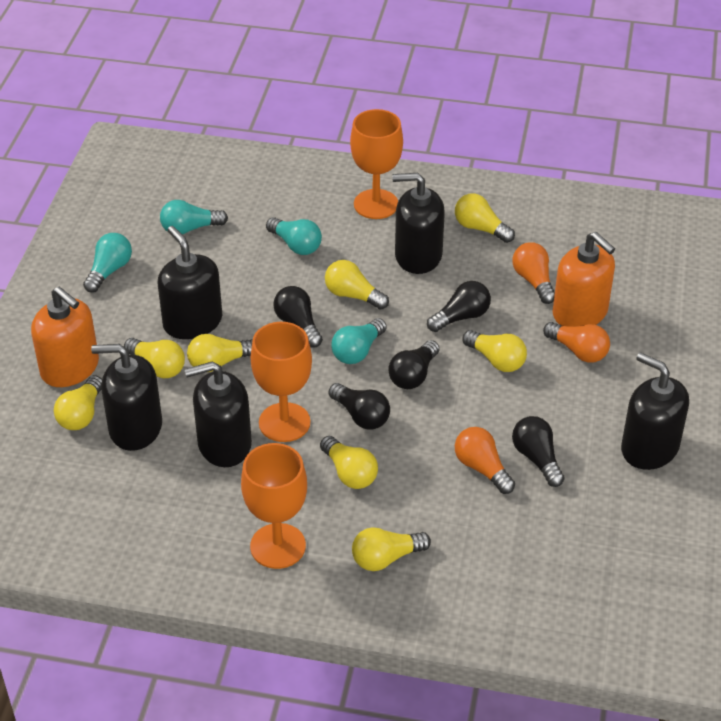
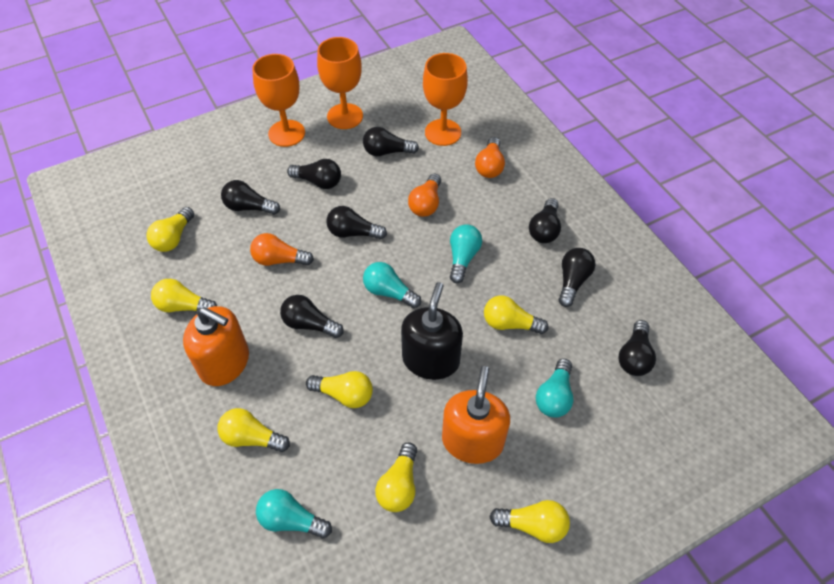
black light bulb: [273,286,323,347] [329,383,390,430] [388,340,440,389] [427,281,491,332] [512,416,564,487] = 5 -> [221,180,280,215] [280,295,344,338] [287,159,341,189] [326,206,387,239] [363,127,419,156] [529,198,561,243] [559,248,595,307] [619,320,656,376] = 8
black soap dispenser: [91,344,162,451] [157,226,222,339] [184,361,252,467] [392,173,445,274] [621,352,689,470] = 5 -> [401,282,463,380] = 1
yellow light bulb: [54,375,102,430] [124,338,185,378] [187,334,253,372] [320,436,378,489] [325,260,389,310] [352,527,431,571] [455,193,515,243] [463,330,527,372] = 8 -> [147,207,194,252] [151,279,217,312] [218,408,290,452] [306,371,373,408] [375,442,417,512] [484,296,548,334] [489,500,570,543] = 7

